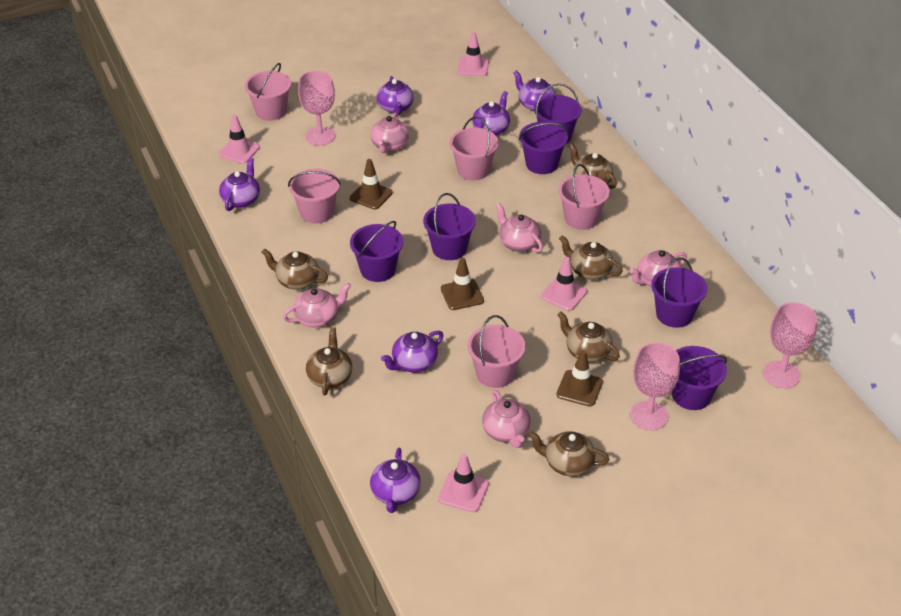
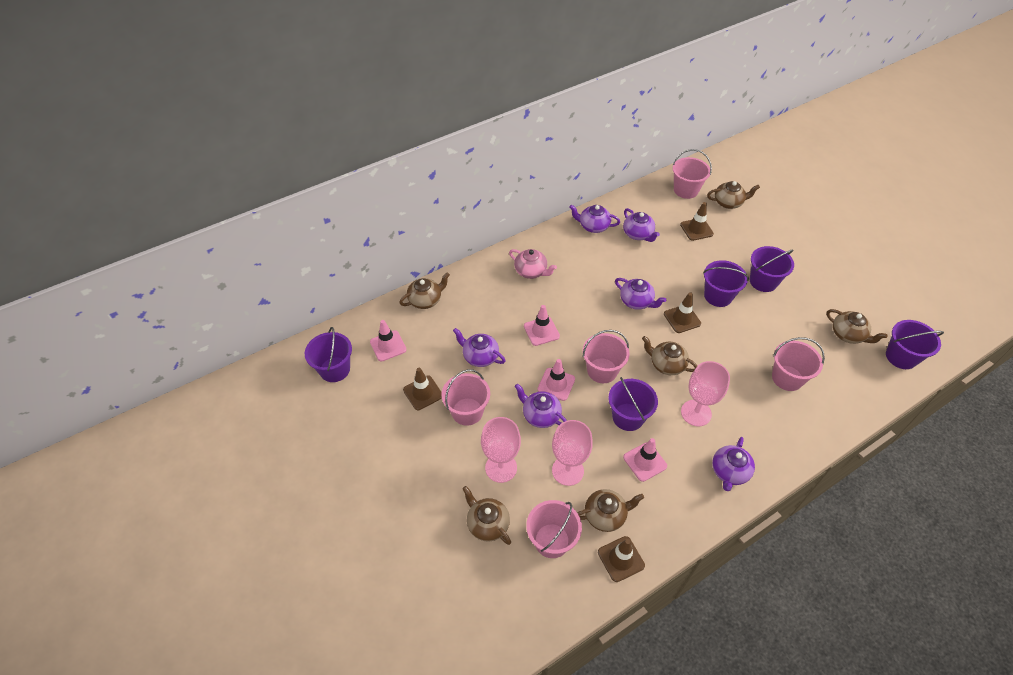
brown traffic cone: [350,159,393,210] [441,257,484,310] [556,351,603,406] = 3 -> [403,368,442,410] [598,536,645,582] [664,292,701,333] [680,202,714,241] = 4
pink teapot: [283,283,351,328] [370,112,409,153] [482,390,531,448] [496,203,543,253] [629,250,687,286] = 5 -> [509,249,557,279] = 1
purple bucket: [350,221,403,282] [423,193,476,260] [519,122,569,174] [534,83,582,144] [651,257,707,328] [672,346,727,410] = 6 -> [305,327,352,382] [608,377,658,431] [703,260,749,307] [750,246,794,292] [886,320,944,369] = 5

